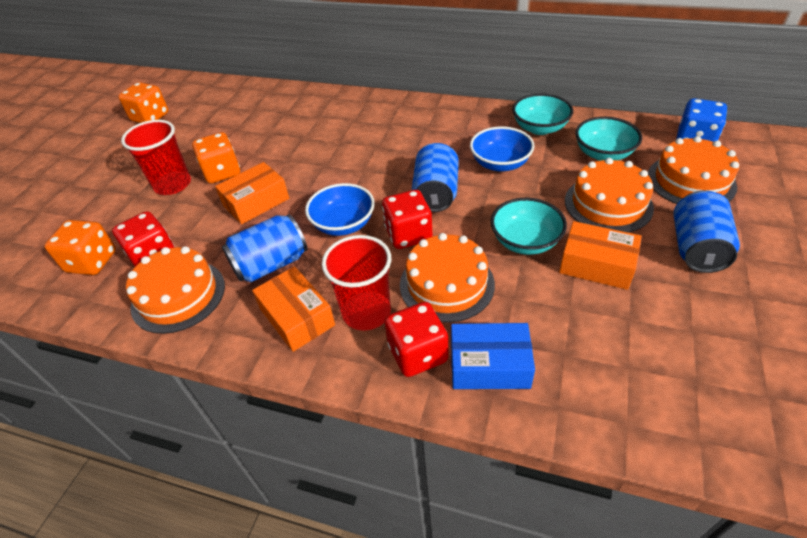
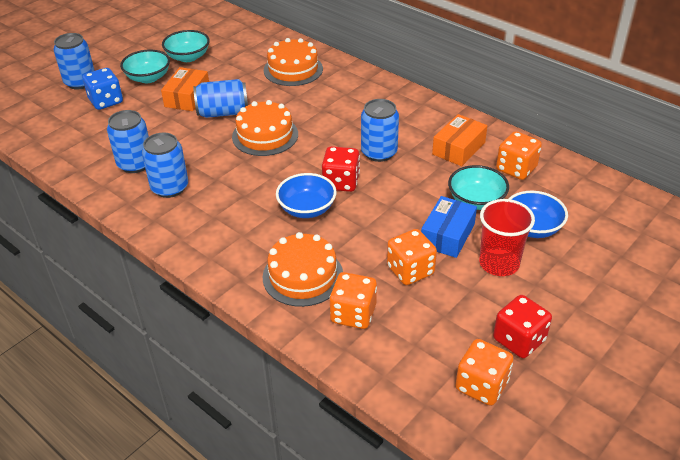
blue can: [222,214,307,282] [412,143,459,212] [673,190,740,273] = 3 -> [53,33,95,90] [107,110,149,173] [142,133,188,198] [193,79,248,118] [361,99,399,162] = 5
orange box: [215,162,289,224] [252,266,335,352] [559,221,642,290] = 3 -> [161,67,209,111] [432,114,487,166] = 2
orange cake: [126,246,225,334] [400,233,495,323] [565,158,654,233] [648,136,739,204] = 4 -> [232,100,298,156] [263,232,343,307] [264,38,323,86] = 3
orange dice: [45,220,116,275] [118,82,168,123] [192,132,240,183] = 3 -> [329,272,377,329] [387,229,437,285] [455,339,514,406] [496,131,542,180] = 4
red cup: [121,120,191,195] [322,235,391,331] = 2 -> [479,199,535,276] = 1
red dice: [112,211,175,267] [382,190,433,249] [385,302,448,377] = 3 -> [322,146,360,192] [493,295,552,358] = 2

